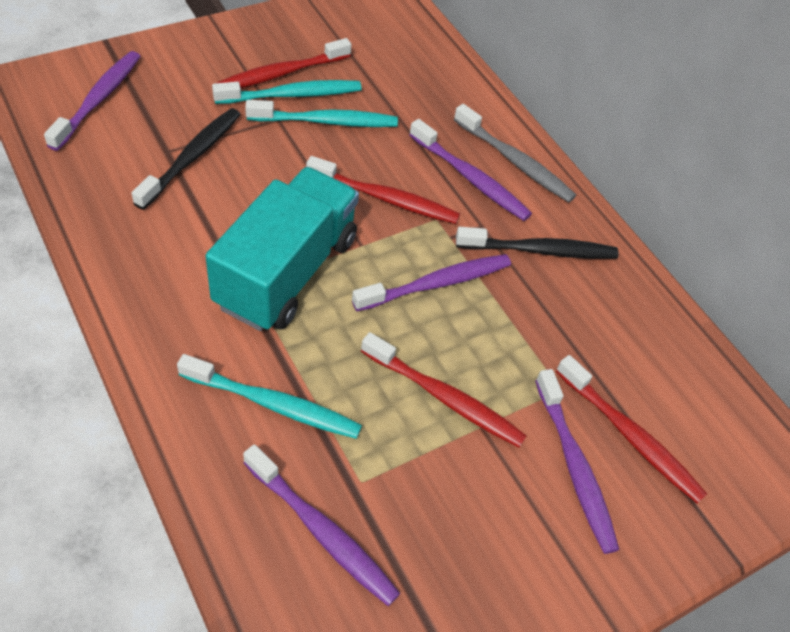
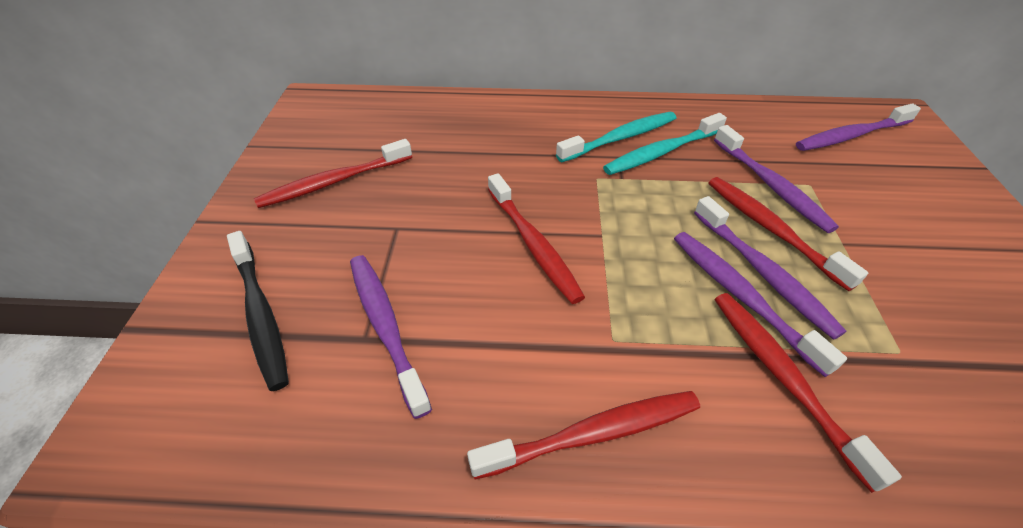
black toothbrush: [132,108,241,210] [456,227,618,259] = 2 -> [227,231,289,391] = 1
grey toothbrush: [454,104,576,203] = 1 -> none = 0
red toothbrush: [217,38,351,88] [306,156,460,224] [361,332,526,447] [556,355,707,504] = 4 -> [254,139,412,208] [467,391,700,479] [488,173,585,304] [709,177,868,291] [714,293,902,493] = 5
turquoise toothbrush: [177,354,362,439] [212,80,362,104] [245,100,398,127] = 3 -> [556,112,676,162] [603,113,727,175] = 2
turquoise truck: [205,167,359,331] = 1 -> none = 0

